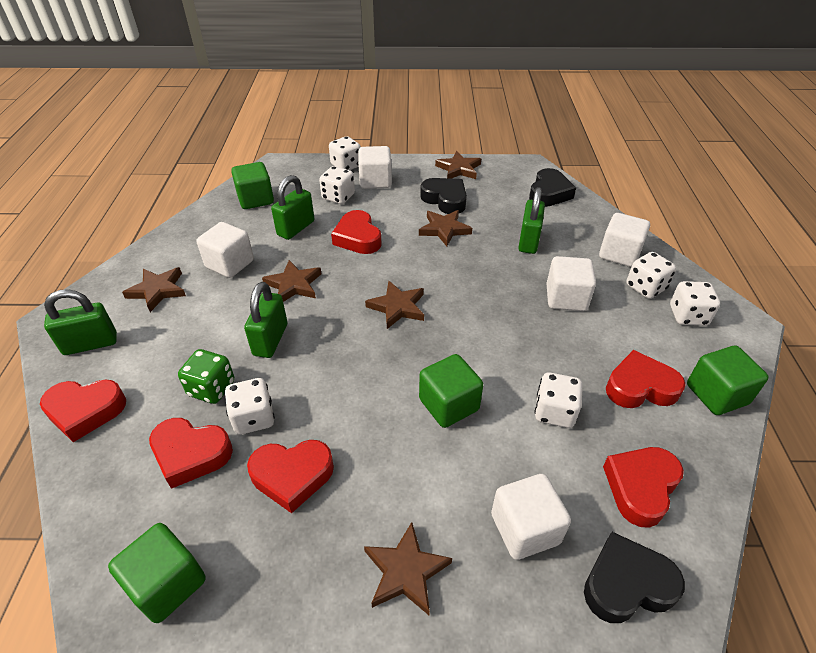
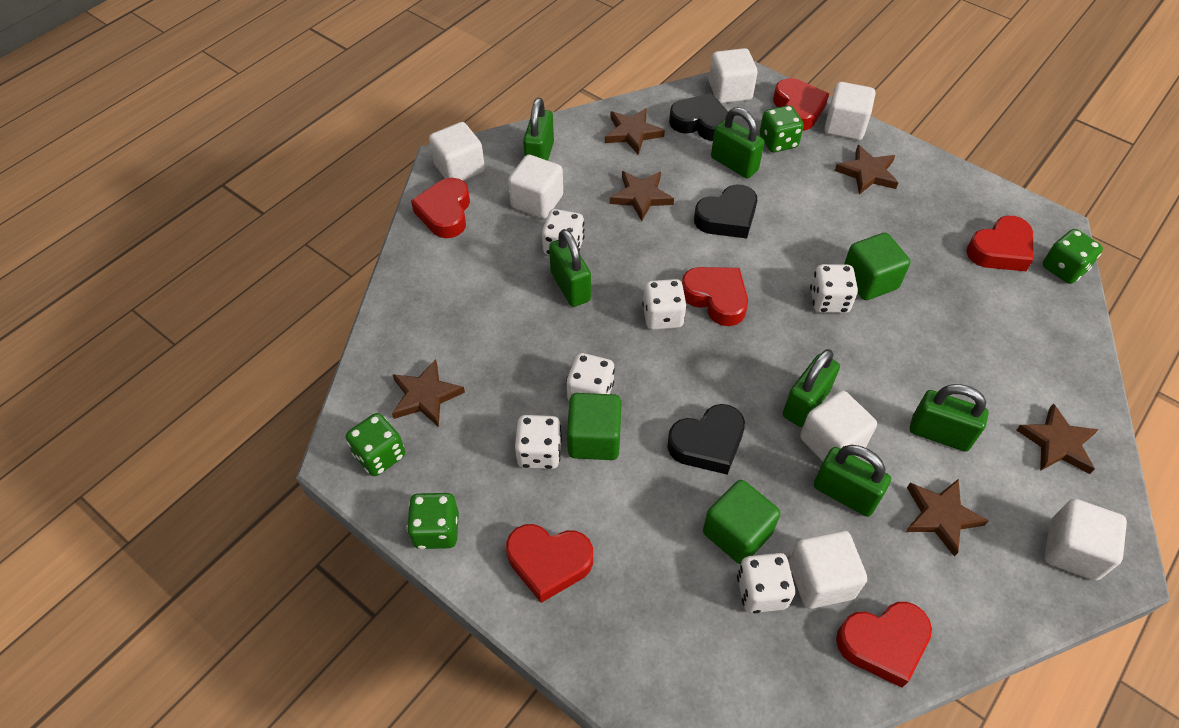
green cube: [108,523,205,623] [231,162,274,209] [419,354,483,428] [687,346,769,415] = 4 -> [567,393,621,460] [703,480,781,564] [844,233,911,300] = 3
green dice: [178,349,234,404] = 1 -> [346,413,405,476] [407,493,459,549] [760,105,804,152] [1043,229,1103,284] = 4
green padlock: [44,289,117,355] [244,282,287,358] [271,175,315,240] [518,187,545,254] = 4 -> [523,98,554,161] [549,229,591,307] [711,107,764,178] [783,349,840,427] [814,445,891,517] [910,384,989,451] = 6
white cube: [197,222,254,278] [358,146,392,189] [491,474,571,560] [546,256,596,311] [599,213,650,267] = 5 -> [429,122,485,181] [508,155,563,219] [709,48,757,104] [789,531,867,609] [800,390,877,461] [824,82,875,140] [1044,499,1127,581] = 7

